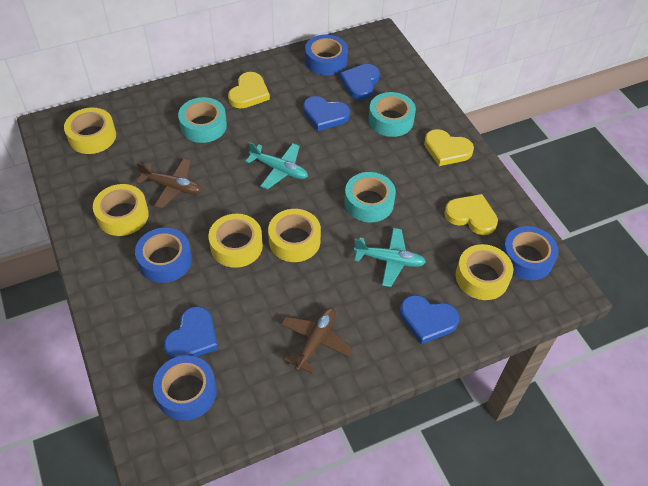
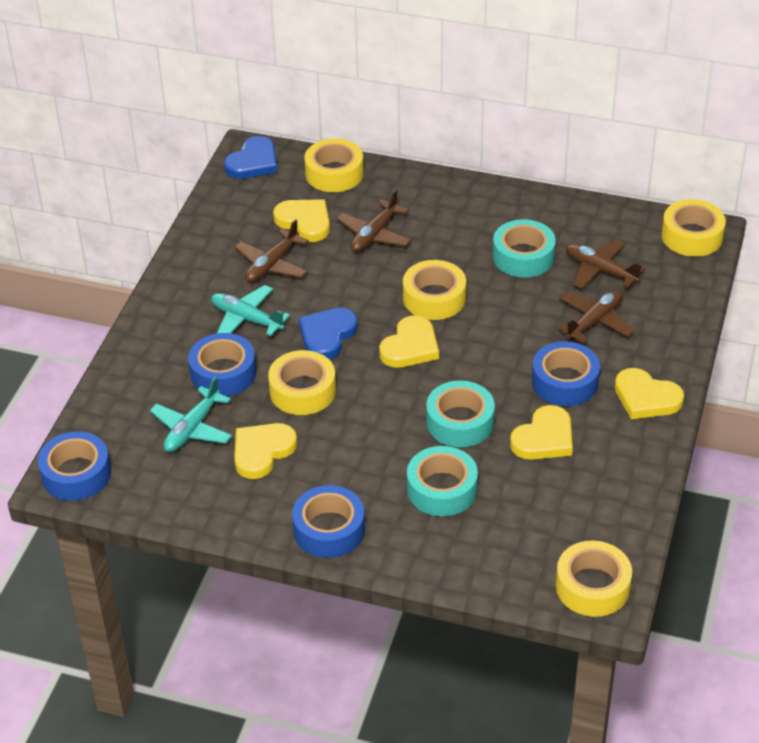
blue heart: [164,306,218,359] [303,96,350,131] [340,64,380,100] [400,295,459,344] = 4 -> [224,136,277,179] [299,308,358,359] = 2
brown plane: [136,158,202,209] [281,308,353,374] = 2 -> [235,219,309,283] [336,189,411,252] [556,290,635,344] [566,239,645,289] = 4
yellow heart: [228,72,270,109] [424,129,474,166] [444,194,498,235] = 3 -> [234,423,297,479] [273,199,330,242] [379,315,439,368] [510,405,573,460] [615,368,684,419] = 5

